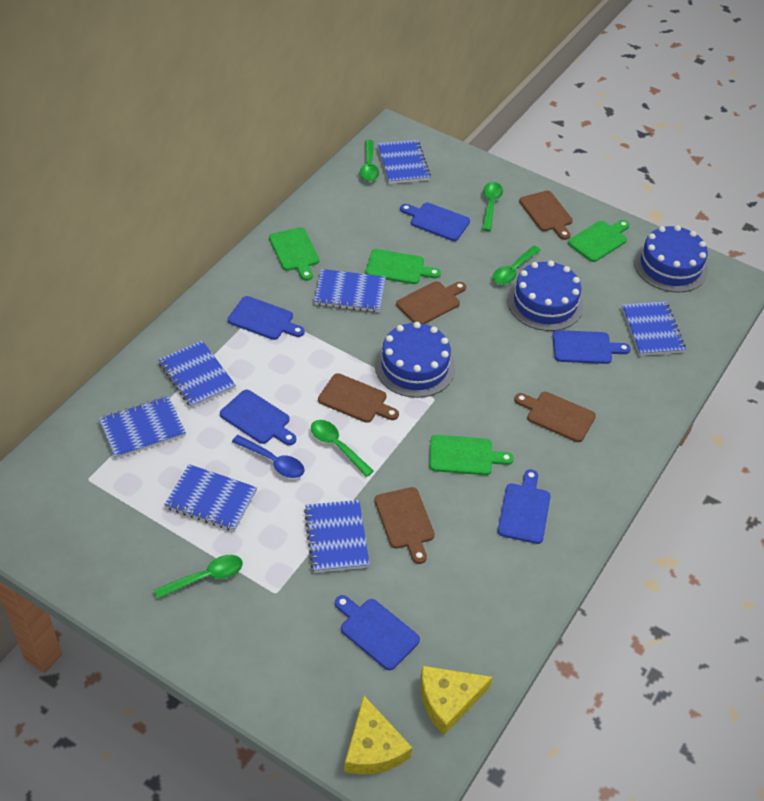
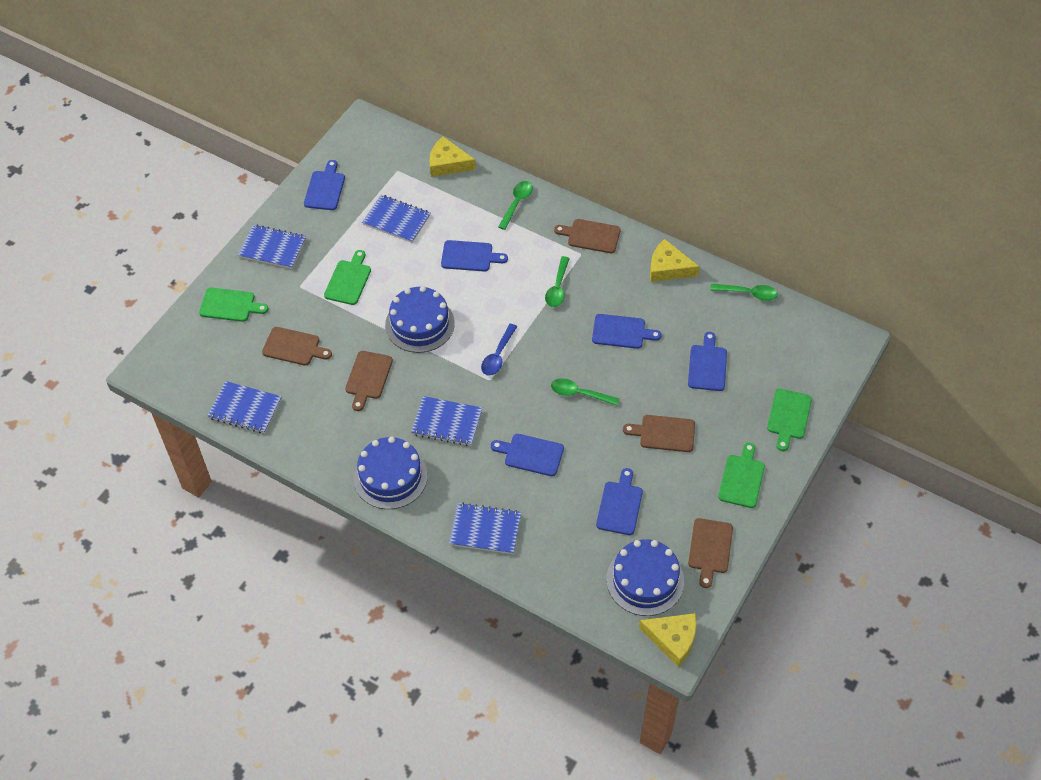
blue notebook: [99,396,186,459] [158,341,236,408] [164,464,257,531] [304,500,370,573] [314,269,386,312] [377,140,431,184] [622,301,686,356] = 7 -> [208,381,282,433] [238,224,306,269] [362,195,430,243] [411,396,483,446] [449,503,521,554] = 5
green spoon: [154,555,243,599] [311,420,374,477] [360,140,379,182] [482,182,503,231] [493,246,540,285] = 5 -> [498,181,533,230] [545,256,570,307] [551,378,619,406] [710,284,778,301] = 4
yellow cheese: [344,696,412,774] [420,666,493,735] = 2 -> [429,136,476,177] [639,613,697,667] [650,239,700,282] = 3

